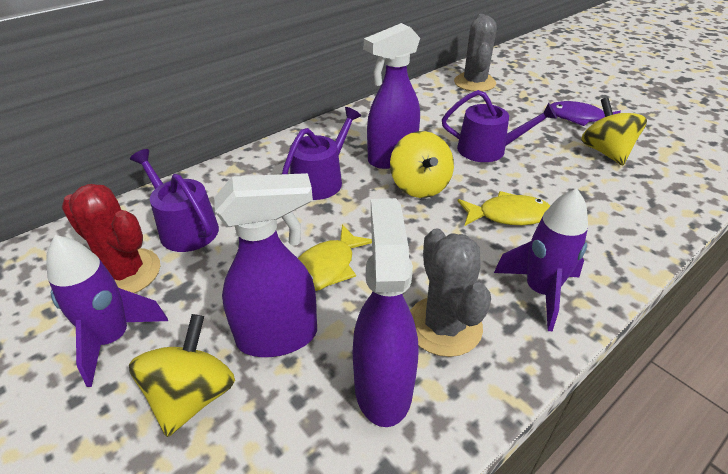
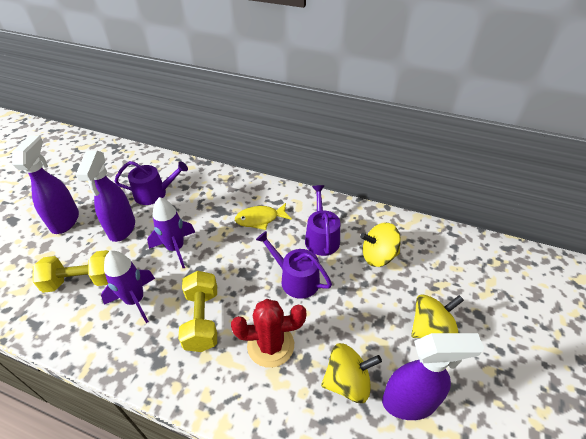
grey cactus: [410,228,491,357] [454,14,497,92] = 2 -> none = 0
purple fish: [550,101,621,126] = 1 -> none = 0
yellow dumbbell: none = 0 -> [32,250,109,293] [178,271,217,352] = 2
yellow fish: [298,224,372,291] [458,191,550,226] = 2 -> [235,203,292,230] = 1

